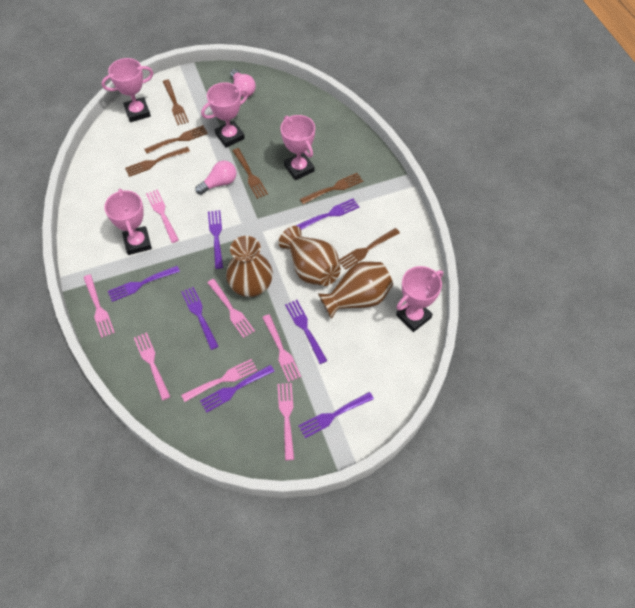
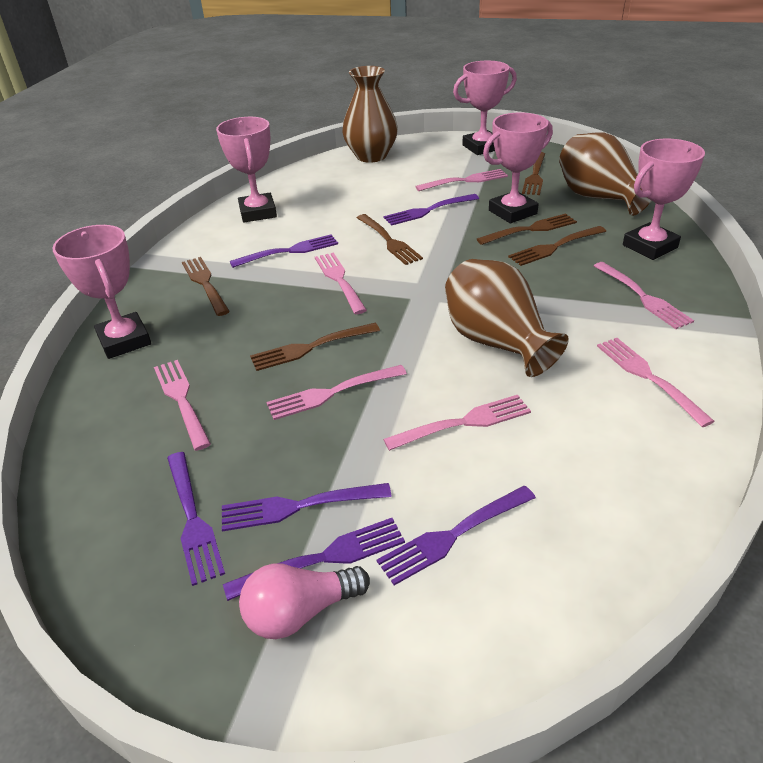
pink light bulb: [195,161,236,195] [230,69,256,97] = 2 -> [239,563,370,639] = 1
purple fork: [108,266,180,302] [181,287,219,350] [200,365,275,413] [208,210,223,269] [285,300,327,364] [296,198,359,230] [298,392,374,438] = 7 -> [167,452,225,586] [222,483,392,531] [223,518,405,601] [230,234,338,268] [377,486,536,585] [383,194,479,226] = 6

